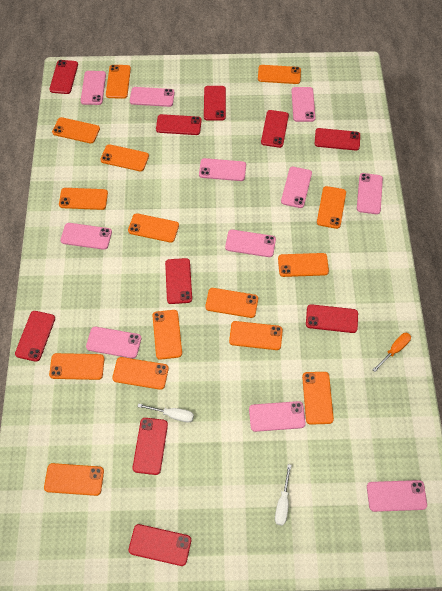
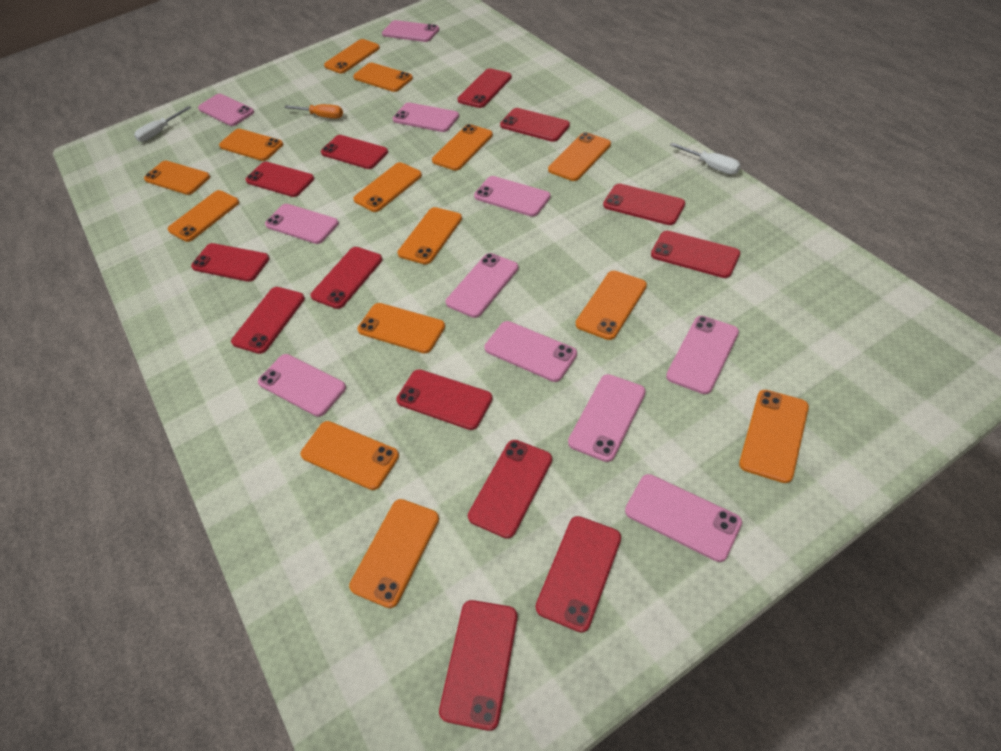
orange phone: [44,463,104,496] [49,353,104,380] [52,117,100,143] [59,188,108,210] [100,144,149,171] [106,65,131,99] [112,357,169,390] [128,213,179,243] [153,310,182,360] [205,288,258,318] [229,321,283,350] [258,65,301,84] [278,253,329,277] [302,372,334,425] [317,186,346,229] = 15 -> [144,161,210,195] [168,190,239,242] [219,129,283,161] [300,421,399,490] [324,39,380,74] [349,499,439,608] [353,63,413,92] [353,162,422,212] [357,303,445,353] [398,207,462,264] [432,124,493,171] [548,132,611,181] [576,271,647,340] [739,390,809,483] = 14
red phone: [15,311,55,362] [49,60,78,94] [129,524,191,566] [133,418,168,475] [156,114,202,135] [165,258,192,304] [204,86,226,121] [261,110,289,148] [306,304,358,333] [315,128,360,151] = 10 -> [191,243,269,282] [231,287,305,354] [245,162,314,197] [310,247,382,309] [321,135,388,169] [396,369,492,430] [439,600,518,731] [457,68,512,108] [468,440,552,539] [500,108,570,142] [535,516,621,633] [603,184,685,225] [651,231,740,278] = 13

